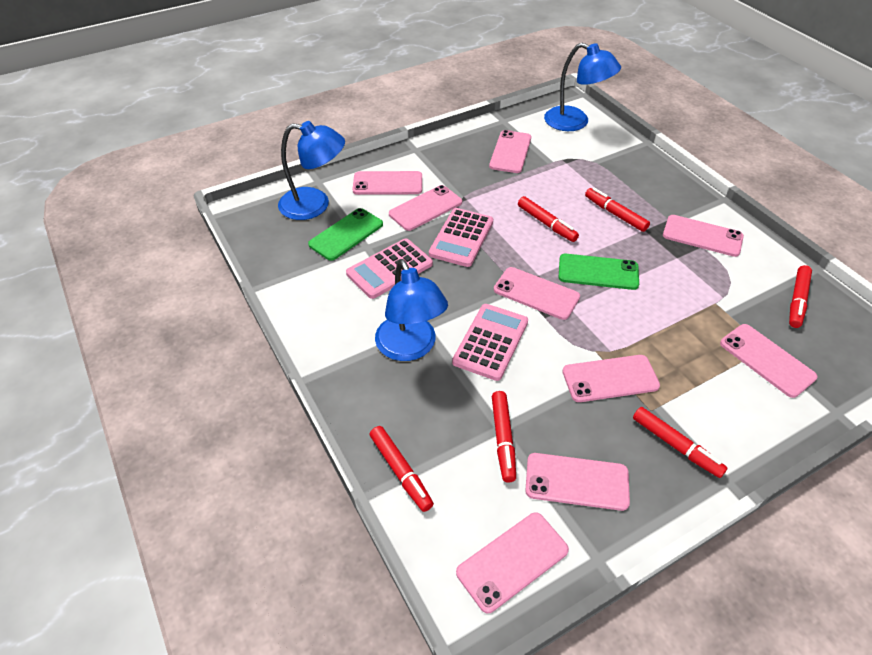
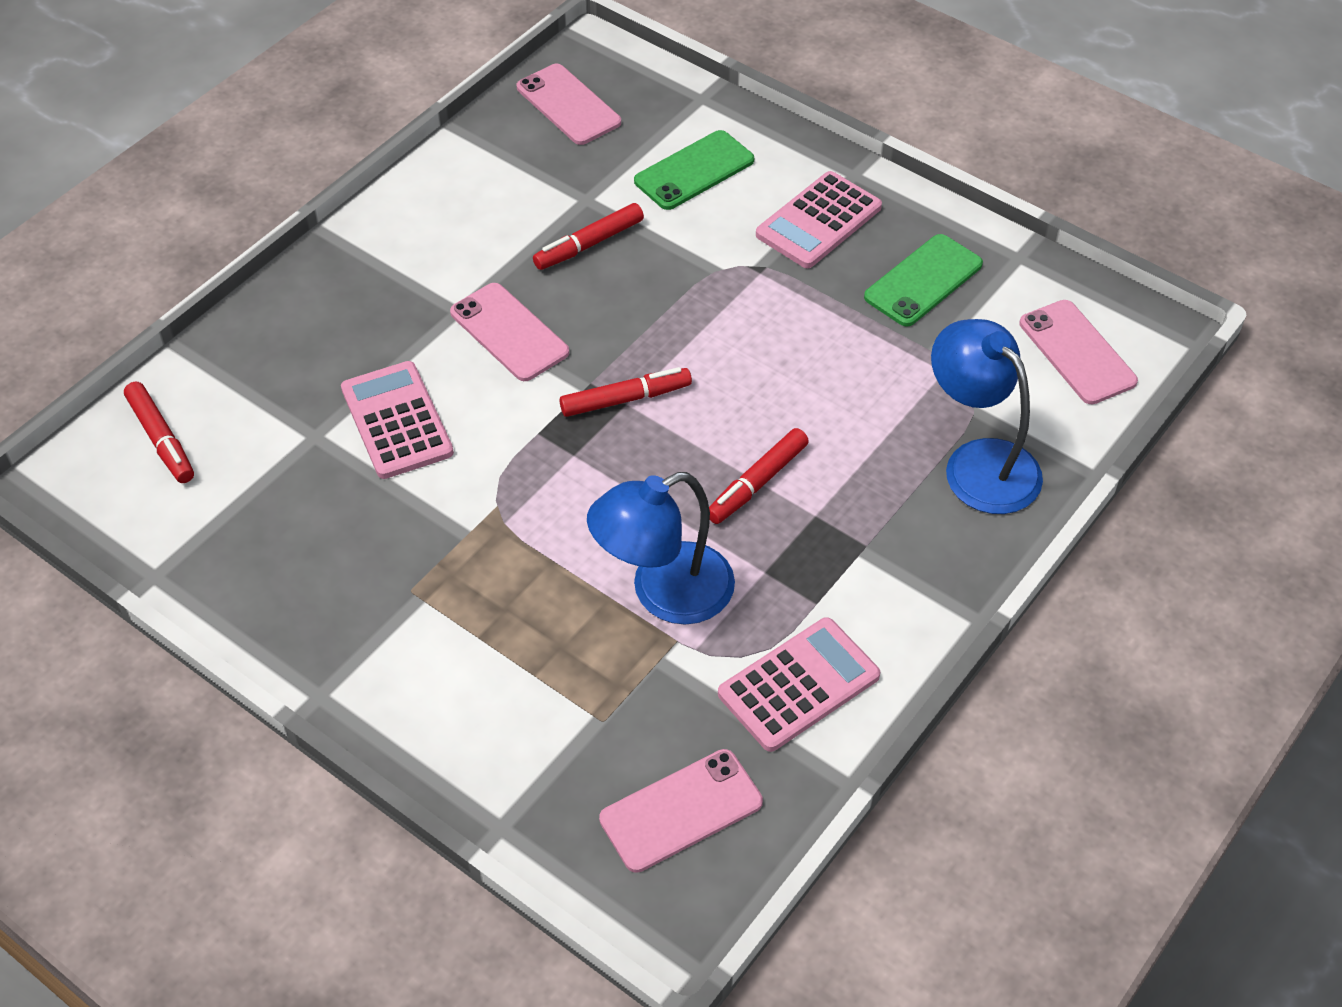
blue lamp: [278,121,345,220] [375,259,448,361] [544,43,621,131] = 3 -> [587,472,735,624] [931,319,1043,514] = 2
pink phone: [353,171,422,195] [389,185,462,231] [456,512,569,613] [489,130,531,173] [494,267,580,320] [525,453,630,511] [562,355,660,402] [663,215,744,257] [720,324,817,398] = 9 -> [450,283,569,381] [517,64,621,145] [599,749,763,873] [1019,300,1138,404] = 4
red marker: [370,426,434,512] [492,391,516,483] [518,196,579,242] [585,188,650,232] [633,407,727,478] [789,265,812,328] = 6 -> [124,382,194,483] [533,203,644,270] [560,367,692,417] [709,428,809,524] = 4

